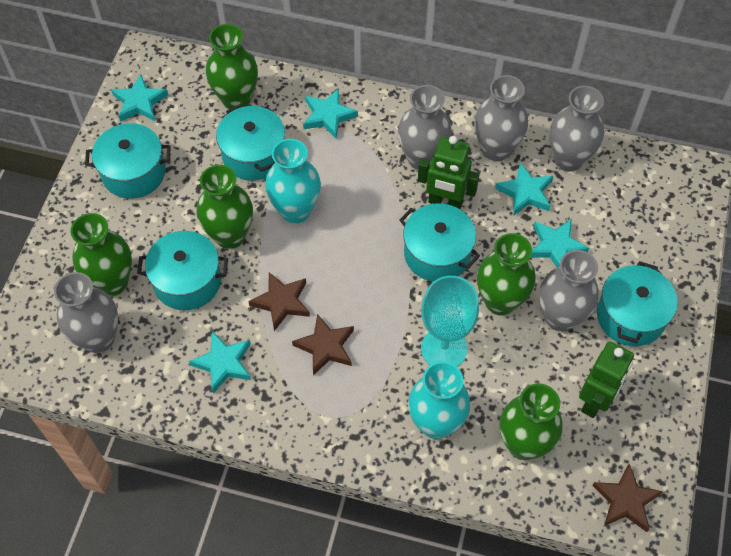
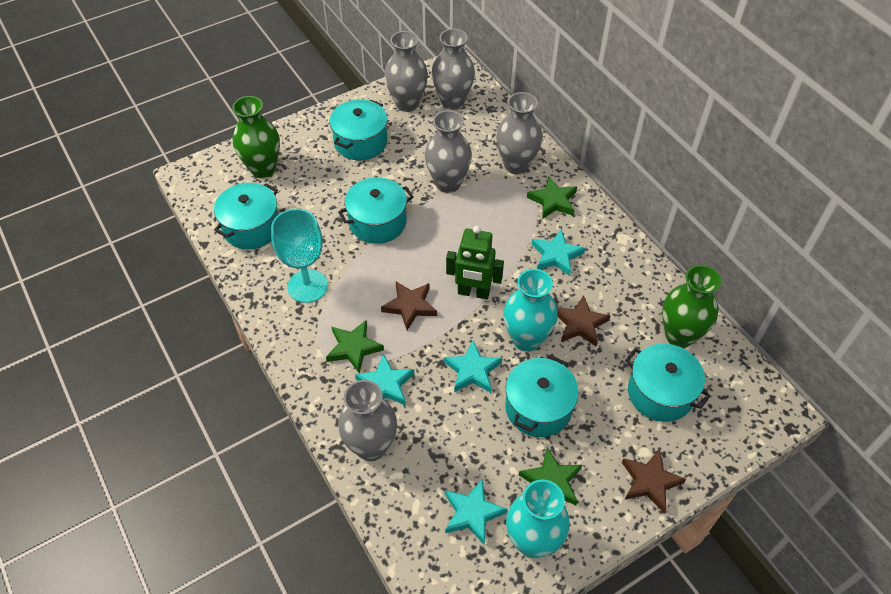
green robot: [418,136,480,209] [579,342,634,418] = 2 -> [446,226,504,299] = 1
green star: none = 0 -> [326,320,384,373] [519,447,582,505] [527,176,577,219] = 3
green vase: [70,213,132,296] [197,165,253,249] [206,24,258,109] [477,233,535,316] [500,383,563,460] = 5 -> [232,96,280,178] [662,265,721,348] = 2
turquoise star: [111,74,168,122] [189,331,251,394] [303,88,358,138] [495,163,553,216] [530,219,589,267] = 5 -> [355,354,414,406] [444,340,502,393] [445,478,507,545] [532,229,585,276] = 4

